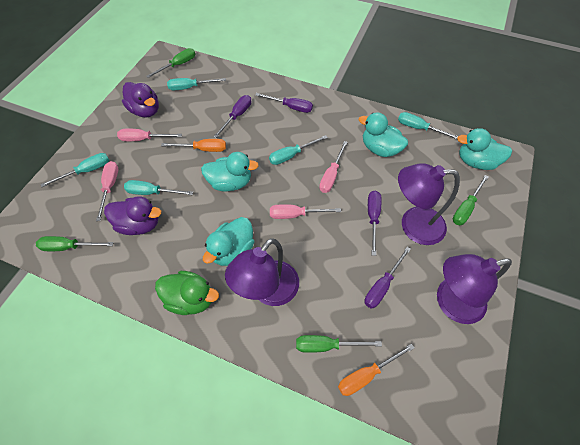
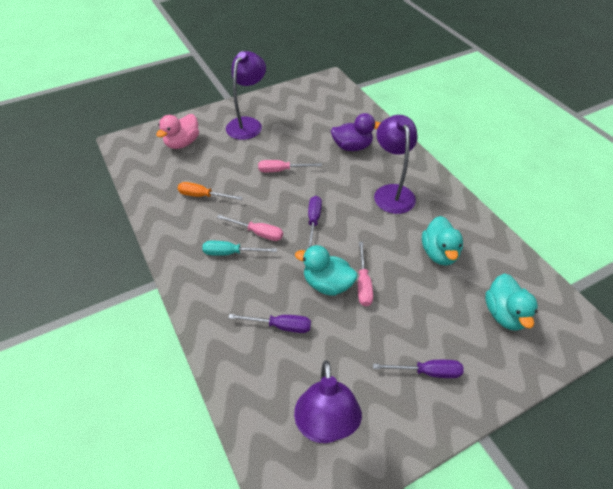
green duck: [155,271,219,315] = 1 -> none = 0
green screwdriver: [36,236,114,251] [146,48,195,78] [296,335,382,353] [453,175,489,225] = 4 -> none = 0
orange screwdriver: [161,139,226,152] [338,344,414,396] = 2 -> [178,182,243,200] = 1
pink duck: none = 0 -> [156,114,199,149] = 1
pink screwdriver: [96,161,118,221] [117,129,182,141] [270,204,341,219] [319,141,348,193] = 4 -> [217,215,283,241] [258,160,322,172] [358,242,373,306] = 3
purple duck: [104,196,161,235] [122,82,159,118] = 2 -> [331,113,380,151] = 1
purple screwdriver: [213,95,251,138] [255,93,313,113] [364,247,411,309] [368,191,381,256] = 4 -> [228,314,311,333] [308,196,322,248] [373,360,464,378] = 3
turquoise duck: [201,152,259,192] [203,217,254,266] [359,113,408,157] [457,128,512,170] = 4 -> [295,245,357,296] [422,216,463,266] [485,273,538,331] = 3
turquoise screwdriver: [40,153,109,187] [124,180,193,195] [167,78,226,90] [269,135,328,165] [398,112,458,139] = 5 -> [202,241,277,256] = 1

